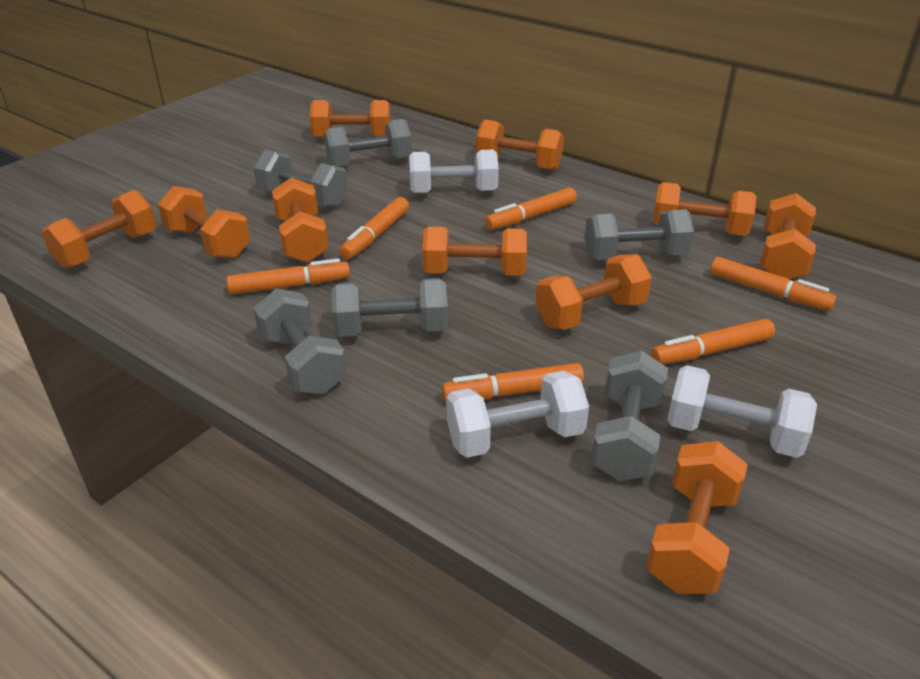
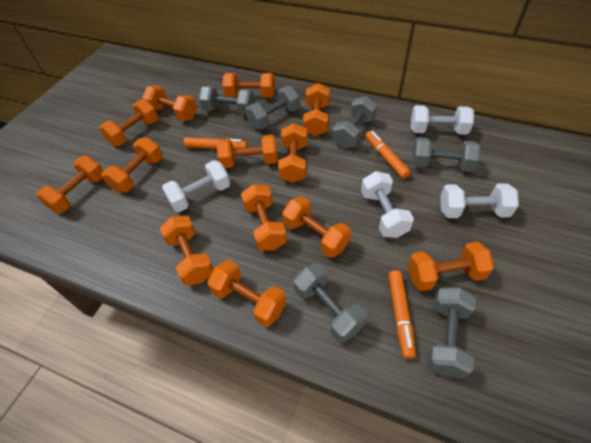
orange dumbbell: [42,190,156,269] [158,186,250,259] [272,177,329,263] [310,100,391,138] [422,227,527,276] [476,120,564,170] [536,254,652,330] [646,441,748,594] [652,182,757,236] [760,193,816,279] = 10 -> [36,156,103,213] [99,99,158,146] [102,137,163,193] [142,86,197,121] [160,216,214,286] [207,260,286,327] [217,135,278,168] [222,73,275,98] [241,184,287,251] [278,123,307,183] [282,196,351,258] [303,83,330,136] [408,241,494,291] = 13
orange marker: [226,258,350,294] [340,197,409,259] [442,363,584,402] [485,187,577,230] [651,319,775,364] [710,257,837,311] = 6 -> [184,137,247,149] [365,131,411,179] [388,270,416,359] = 3
white dumbbell: [409,150,499,193] [446,371,589,458] [667,365,817,458] = 3 -> [162,160,230,212] [361,171,414,238] [411,105,474,135] [440,183,519,218] = 4

